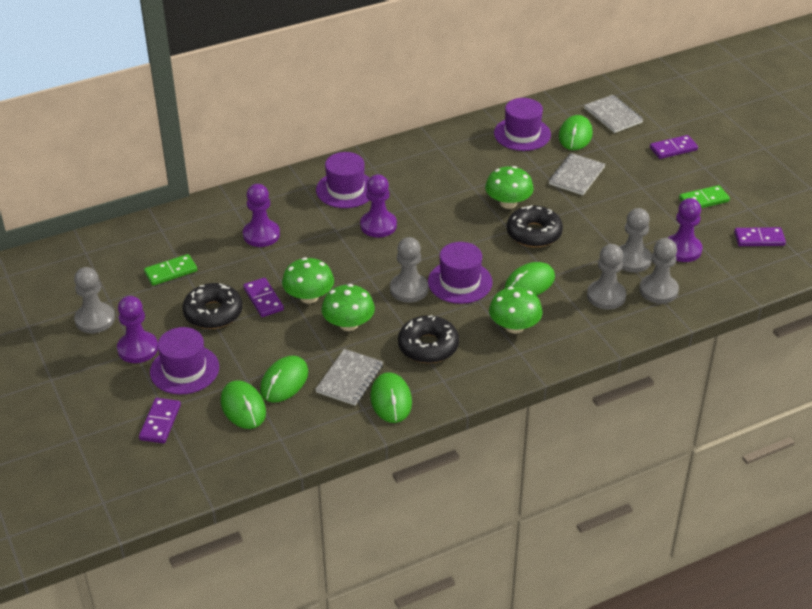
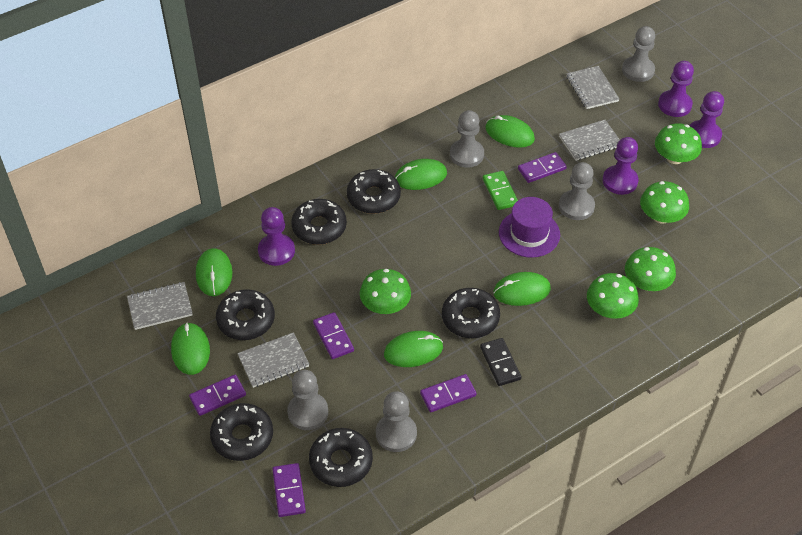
black domino: none = 0 -> [480,338,521,386] = 1
black donut: [182,283,243,329] [398,315,459,363] [507,205,563,247] = 3 -> [210,403,273,461] [216,289,275,340] [291,199,347,245] [309,428,373,487] [347,169,401,214] [442,288,500,338] = 6
green domino: [144,254,197,286] [679,185,730,208] = 2 -> [483,171,518,210] = 1
green mouse: [221,380,266,429] [260,356,308,402] [370,372,412,423] [504,262,555,296] [559,115,593,150] = 5 -> [171,322,210,375] [196,248,233,296] [384,331,443,367] [395,159,447,190] [485,115,535,148] [493,272,551,306] = 6
green mushroom: [282,257,334,304] [321,284,375,331] [485,166,534,209] [489,287,543,334] = 4 -> [360,269,411,314] [587,273,639,319] [625,247,676,291] [640,181,689,224] [655,123,702,164] = 5
grey notebook: [315,349,383,405] [549,153,605,195] [584,95,644,133] = 3 -> [127,282,193,330] [237,332,309,388] [559,120,620,161] [566,66,619,109] = 4
purple domino: [139,398,181,443] [243,278,284,317] [650,135,698,159] [734,227,786,246] = 4 -> [189,375,246,416] [272,463,306,517] [313,312,354,359] [420,374,477,412] [518,152,567,183] = 5
purple hat: [150,327,219,395] [316,152,370,208] [428,242,493,304] [494,98,551,151] = 4 -> [499,197,560,258] = 1

